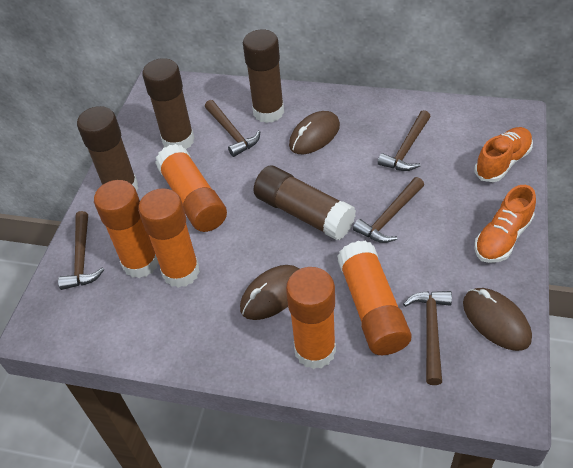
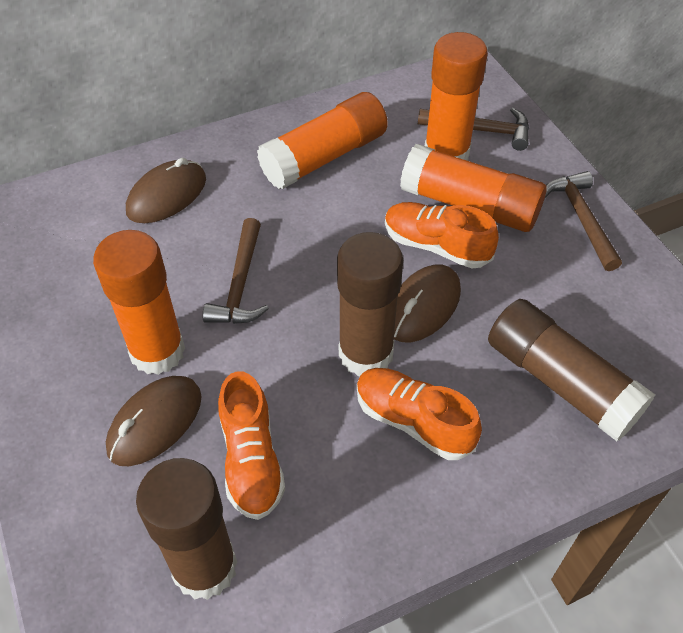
brown glue stick: [77,106,138,190] [142,58,195,149] [243,29,284,123] [254,166,356,240] = 4 -> [136,458,237,600] [337,232,403,376] [488,299,655,441] = 3
brown hammer: [58,211,104,290] [205,100,260,157] [353,177,424,243] [378,110,431,171] [403,291,452,385] = 5 -> [203,218,269,324] [418,108,529,151] [545,171,622,271] = 3
orange glue stick: [94,180,159,278] [138,188,200,288] [155,144,227,232] [286,267,336,369] [337,241,412,355] = 5 -> [93,230,185,375] [257,92,388,189] [400,144,547,232] [425,32,488,161] = 4
orange shoe: [474,127,533,182] [474,185,536,263] = 2 -> [218,371,285,520] [357,368,482,460] [385,202,499,268] = 3

